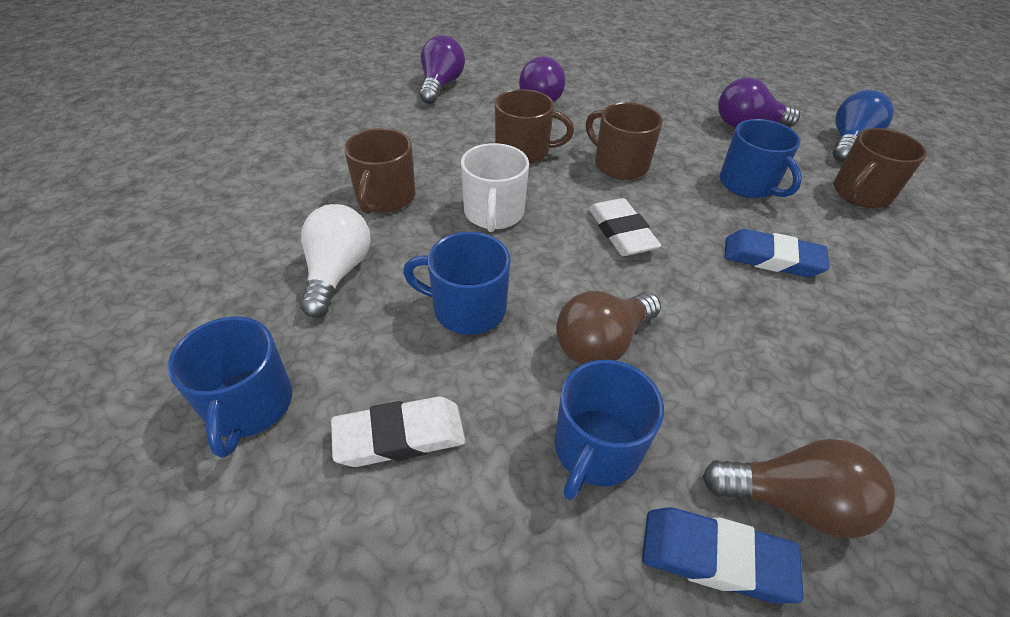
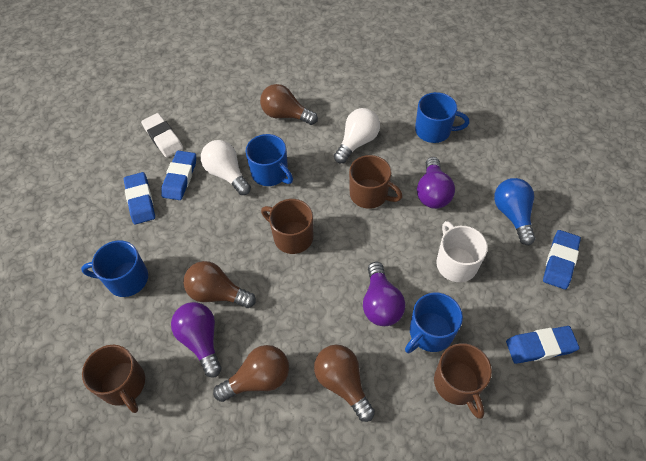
blue eraser: [642,507,804,604] [725,229,830,277] = 2 -> [124,172,155,224] [161,151,196,200] [506,326,579,364] [543,230,581,290] = 4
brown light bulb: [556,291,661,364] [703,439,895,538] = 2 -> [183,261,256,308] [213,345,289,402] [260,84,318,125] [314,345,375,422] = 4
white eraser: [331,396,465,467] [588,198,662,256] = 2 -> [141,113,183,157] = 1
white light bulb: [300,204,371,318] = 1 -> [201,140,251,195] [334,108,380,163] = 2

